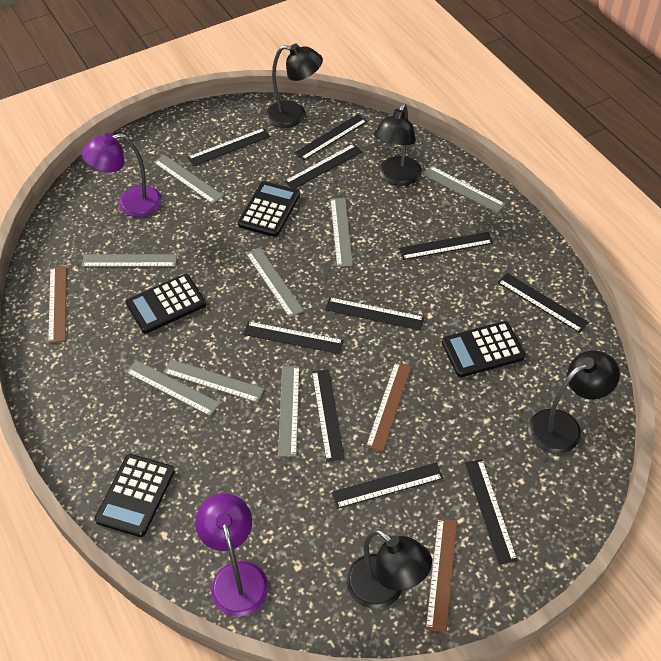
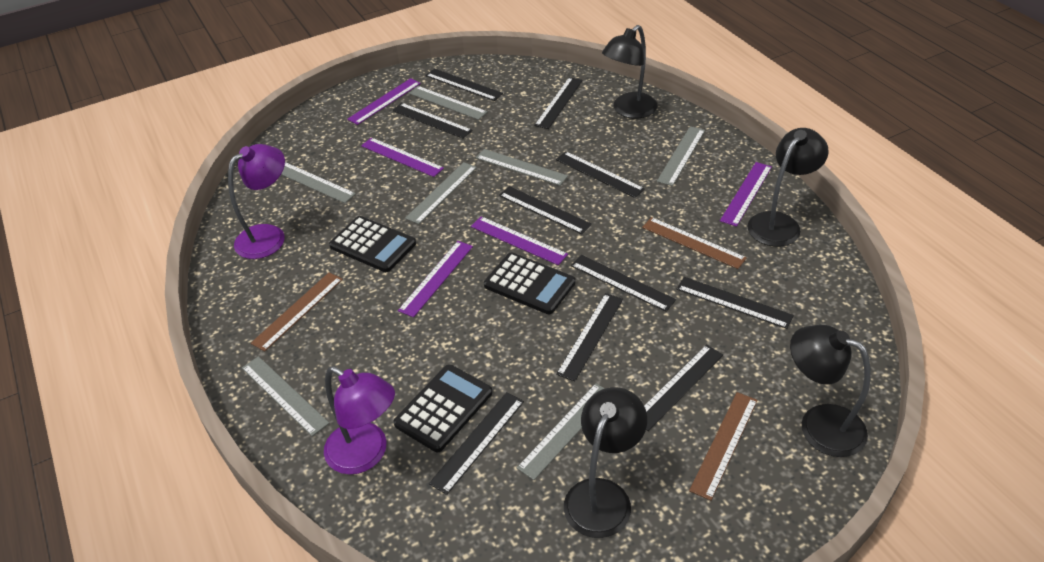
black calculator: [95,454,175,537] [126,274,206,334] [238,181,300,237] [442,321,525,377] = 4 -> [329,216,416,272] [393,364,492,452] [484,252,576,314] = 3
grey ruler: [81,254,177,267] [126,360,220,416] [153,155,223,204] [163,359,264,403] [246,247,304,318] [278,366,300,457] [330,198,353,267] [423,166,506,213] = 8 -> [242,356,329,436] [281,162,356,203] [405,162,477,224] [409,86,488,120] [476,149,568,186] [517,383,605,480] [657,126,705,186] = 7
purple ruler: none = 0 -> [347,78,421,125] [361,137,444,177] [398,241,473,317] [471,216,568,265] [720,162,772,227] = 5

